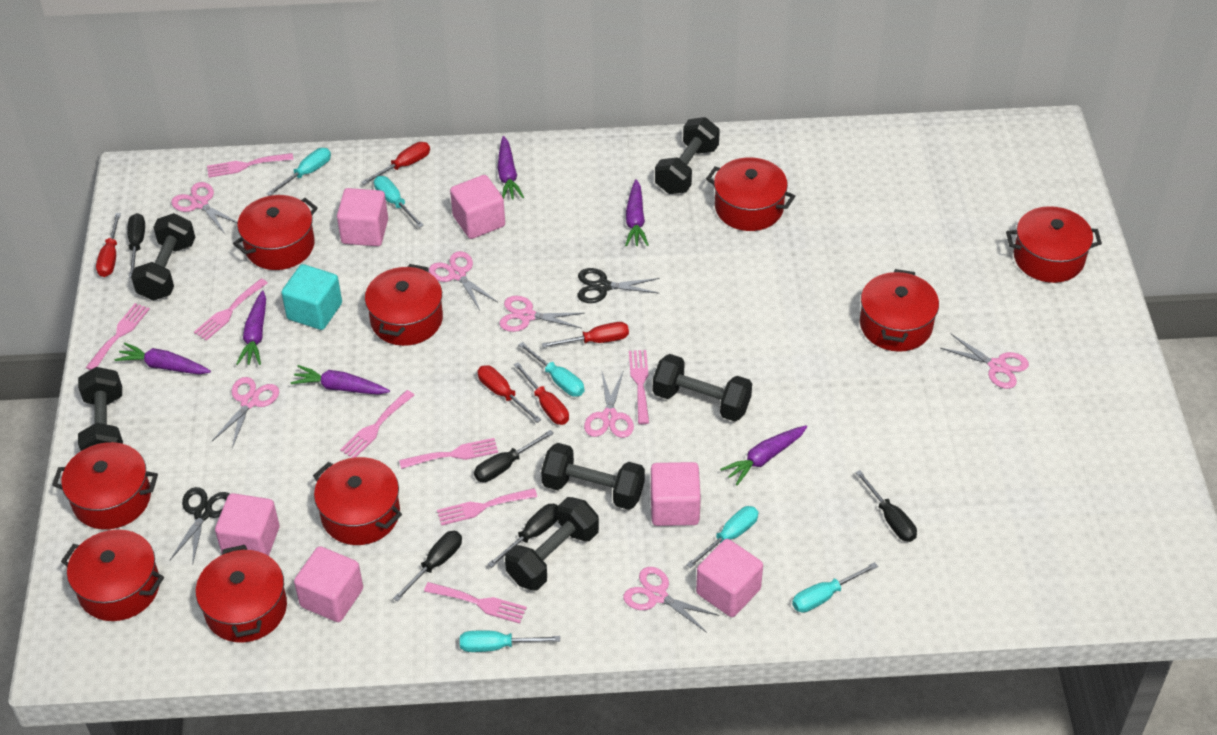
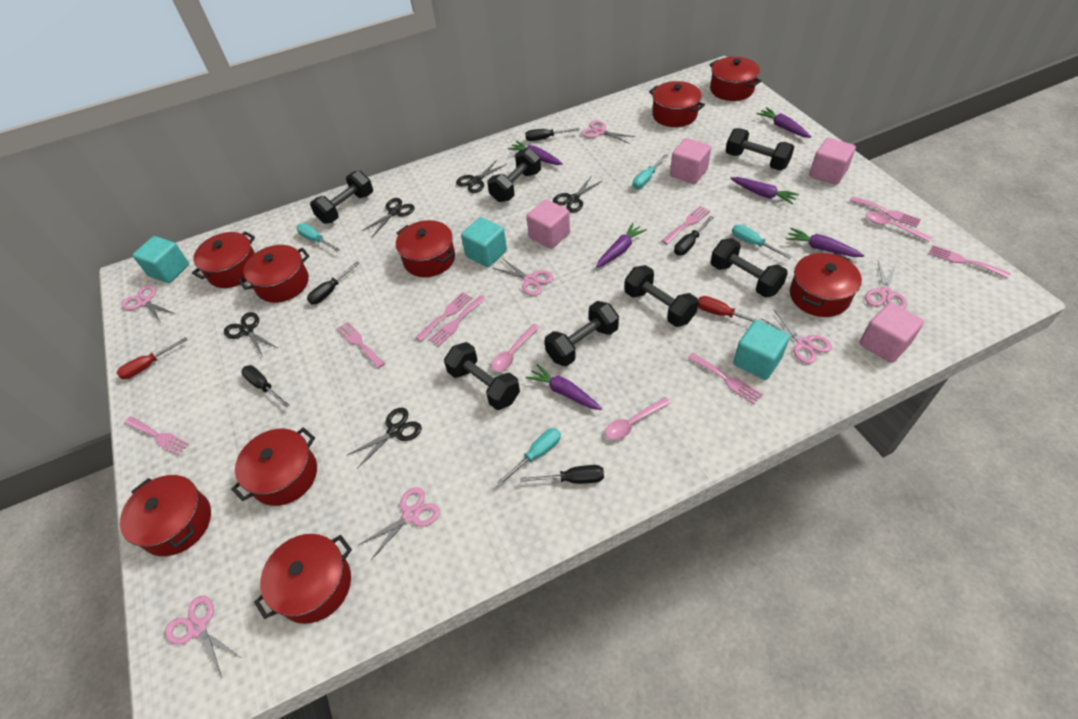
black dumbbell: [78,367,123,451] [131,213,195,301] [505,497,599,590] [541,443,645,510] [653,354,752,421] [655,117,720,194] = 6 -> [310,170,373,224] [444,342,520,410] [487,148,541,202] [544,301,619,366] [625,265,699,327] [711,238,788,297] [726,128,794,170] = 7
black scissors: [170,487,229,565] [577,268,660,303] = 2 -> [224,312,277,357] [346,408,422,469] [362,198,415,237] [456,160,507,193] [553,176,602,213] = 5
pink cube: [215,493,279,556] [294,546,363,622] [337,188,388,246] [450,175,505,239] [651,462,701,526] [696,539,763,617] = 6 -> [527,199,570,249] [670,138,711,184] [809,138,856,185] [859,302,924,363] = 4
pink spoon: none = 0 -> [491,324,540,372] [605,397,671,440] [866,211,932,242] = 3
red screwdriver: [96,213,121,277] [361,142,430,185] [478,365,541,423] [514,362,569,425] [542,322,629,348] = 5 -> [117,337,187,379] [698,296,768,324] = 2
turquoise cube: [281,264,342,330] = 1 -> [132,236,189,283] [461,217,507,267] [733,320,790,380] = 3
turquoise screwdriver: [266,148,331,196] [374,176,424,228] [460,630,560,652] [519,342,584,397] [686,506,758,568] [792,562,878,613] = 6 -> [297,223,340,252] [497,428,561,486] [633,154,668,189] [732,225,792,259] = 4

